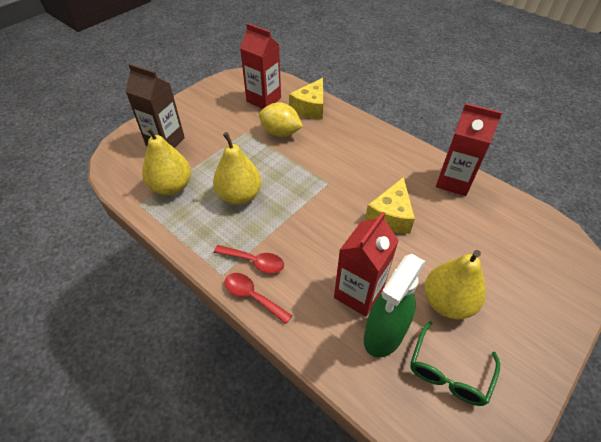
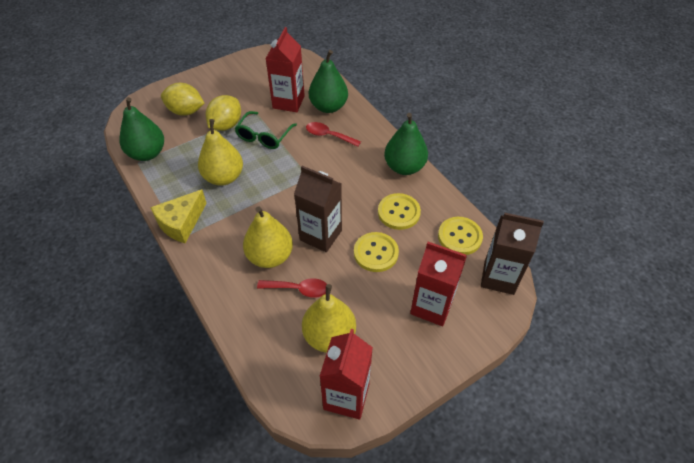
brown carton: [125,64,185,148] = 1 -> [294,166,342,252] [481,213,544,295] = 2
green pear: none = 0 -> [119,97,164,161] [309,50,348,113] [384,113,428,175] = 3
green spray bottle: [364,254,425,358] = 1 -> none = 0
yellow button: none = 0 -> [354,232,399,272] [378,193,421,230] [438,217,483,255] = 3
yellow cheese: [289,78,323,120] [365,177,415,234] = 2 -> [150,190,207,243] = 1
yellow lemon: [259,102,303,137] = 1 -> [161,83,204,116] [205,95,241,131] = 2

